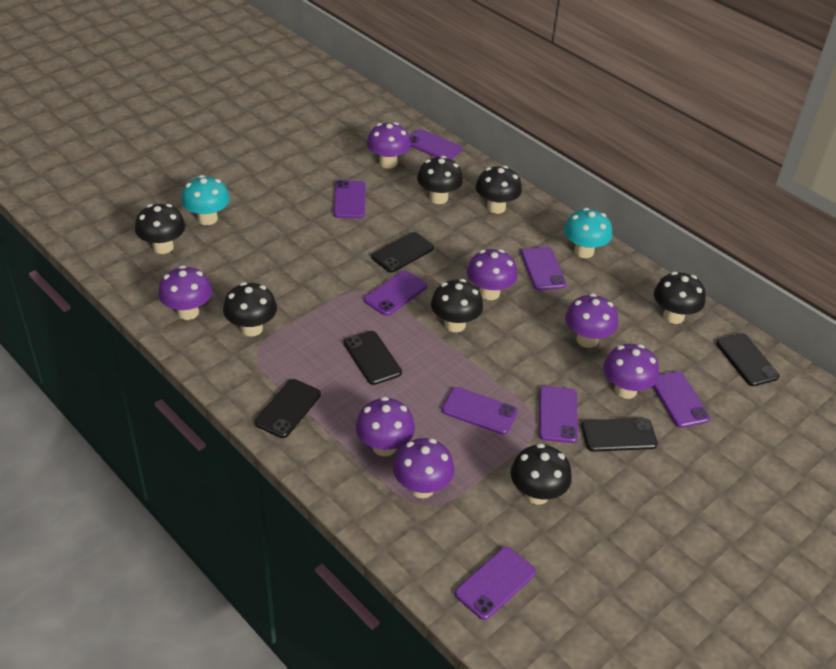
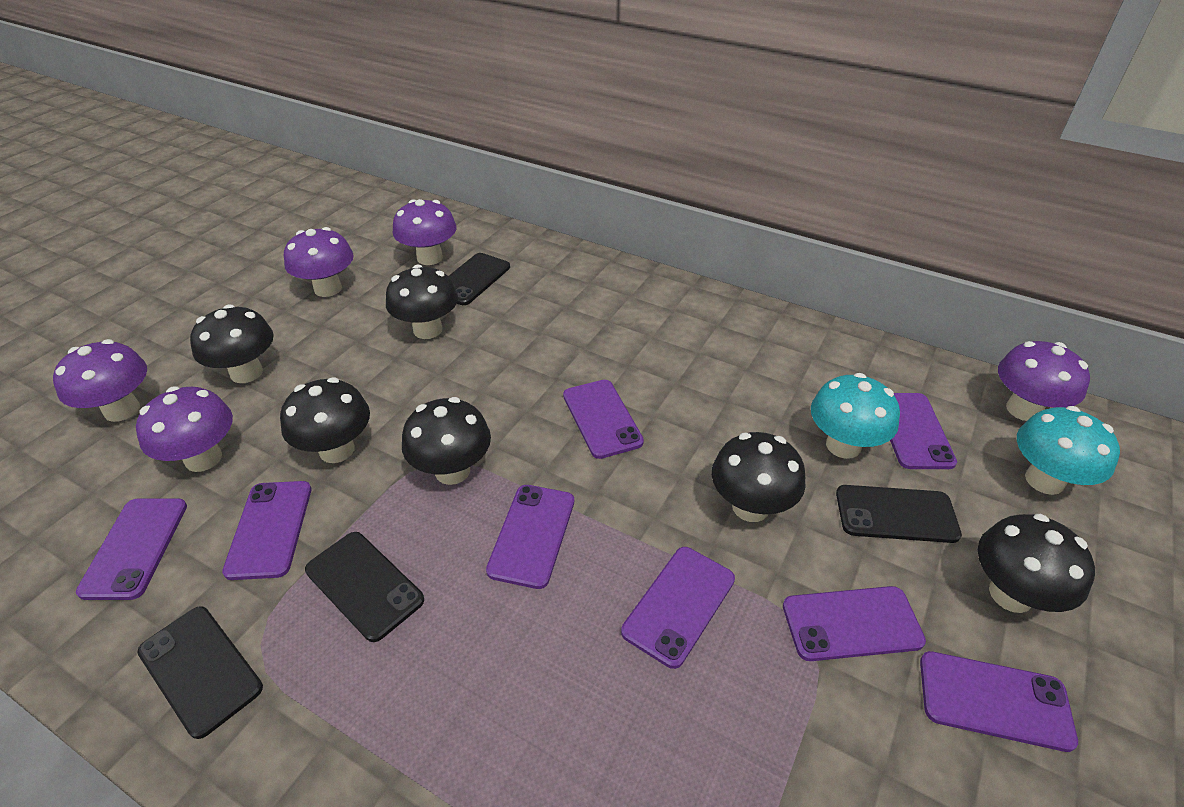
black mushroom: [135,204,186,254] [223,282,277,337] [417,156,463,204] [431,279,483,332] [476,166,522,214] [510,444,572,505] [654,272,706,324] = 7 -> [190,304,274,383] [280,377,370,463] [386,265,458,339] [402,397,491,485] [712,432,806,522] [978,514,1095,613] = 6
black phone: [254,379,321,438] [344,331,402,385] [371,232,434,272] [581,418,658,452] [716,333,779,386] = 5 -> [138,606,263,739] [305,532,424,642] [448,253,510,305] [836,485,962,543] = 4
purple mushroom: [158,266,212,320] [356,397,415,456] [367,122,411,168] [393,438,455,498] [467,249,517,300] [565,294,618,348] [603,344,659,399] = 7 -> [53,339,147,422] [136,386,233,472] [284,227,354,297] [393,199,457,265] [998,341,1090,421] = 5

